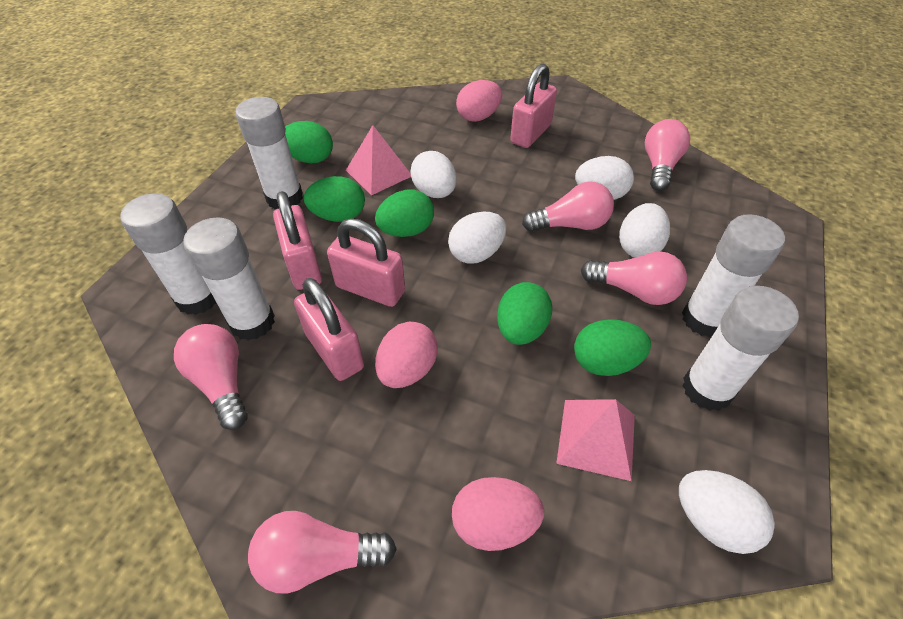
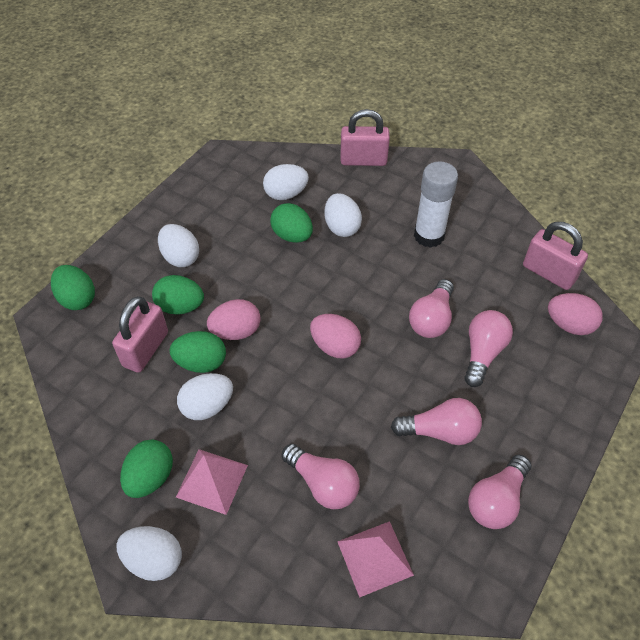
pink padlock: [273,191,322,290] [294,278,364,381] [327,218,405,307] [510,64,557,148] = 4 -> [112,296,168,373] [340,109,390,166] [523,222,588,290] = 3
white glue stick: [120,193,216,315] [183,217,275,340] [235,97,303,209] [682,214,785,337] [682,286,799,411] = 5 -> [414,161,458,248] = 1

